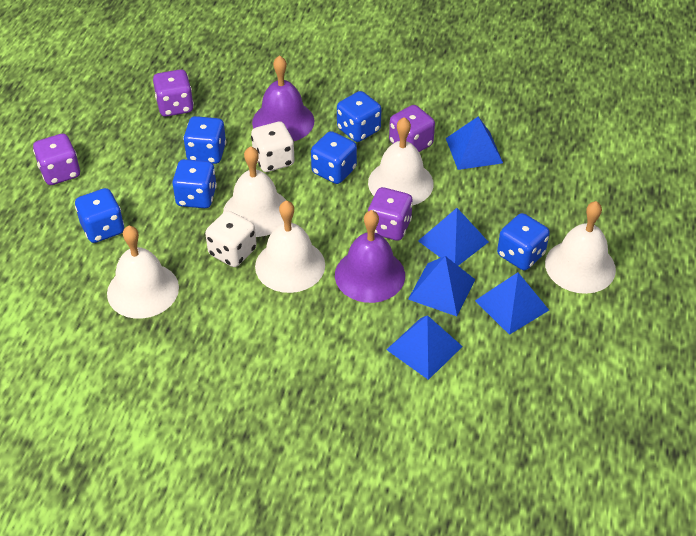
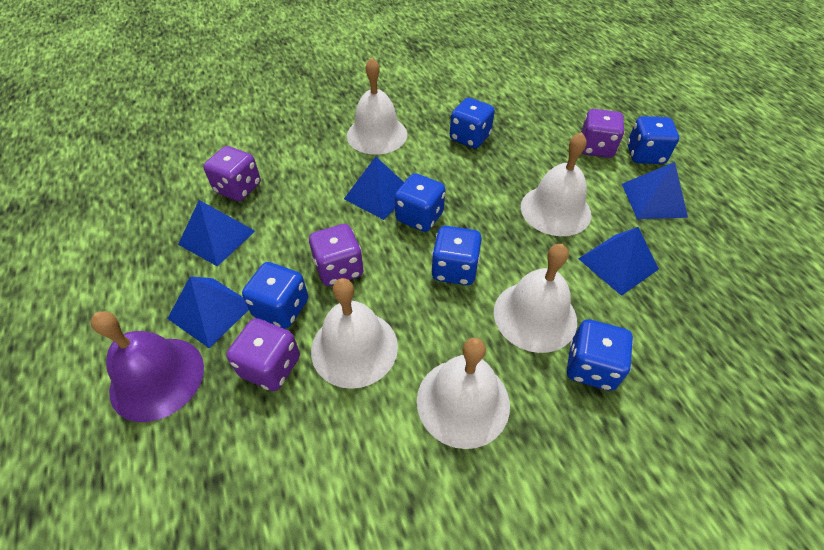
purple bell: [252,55,314,141] [335,210,405,303] = 2 -> [91,311,204,422] = 1
white dice: [205,211,257,267] [251,122,295,172] = 2 -> none = 0

